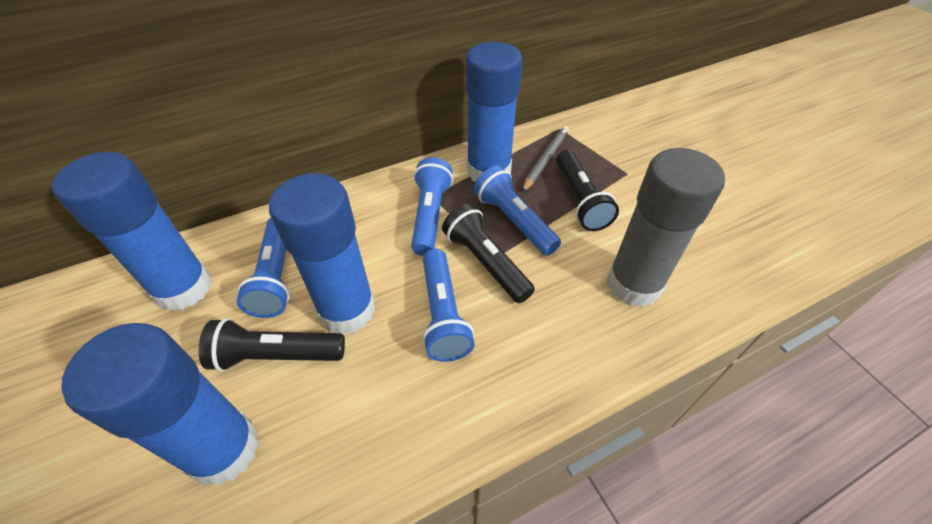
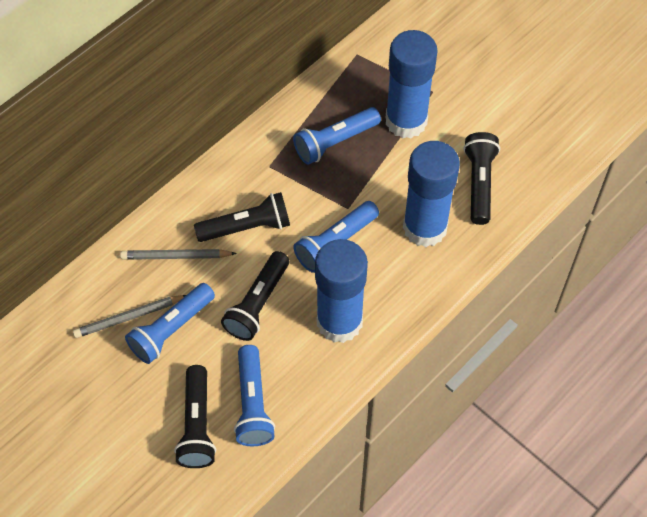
black flashlight: [199,318,345,372] [442,204,535,303] [556,150,619,231] = 3 -> [174,365,216,468] [194,192,290,242] [221,251,289,341] [463,132,500,225] = 4
blue glue stick: [52,152,212,311] [61,323,259,486] [269,173,375,334] [466,42,523,182] = 4 -> [315,239,368,343] [386,30,437,138] [403,141,460,247] = 3
grey glue stick: [607,148,725,307] = 1 -> none = 0
grey pencil: [522,126,569,192] = 1 -> [73,295,186,338] [120,249,237,260] = 2

